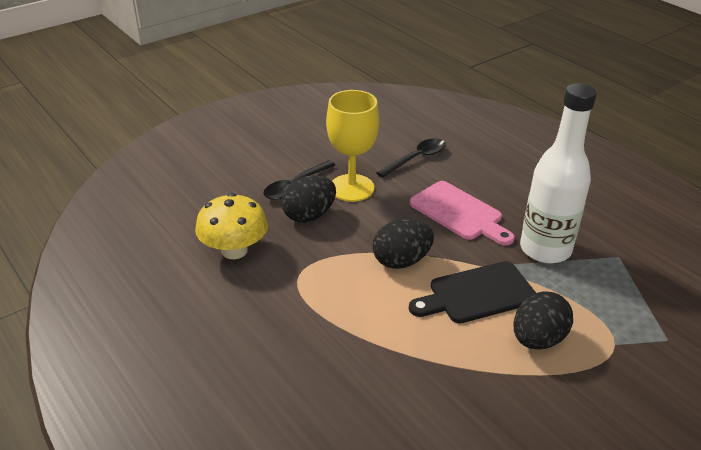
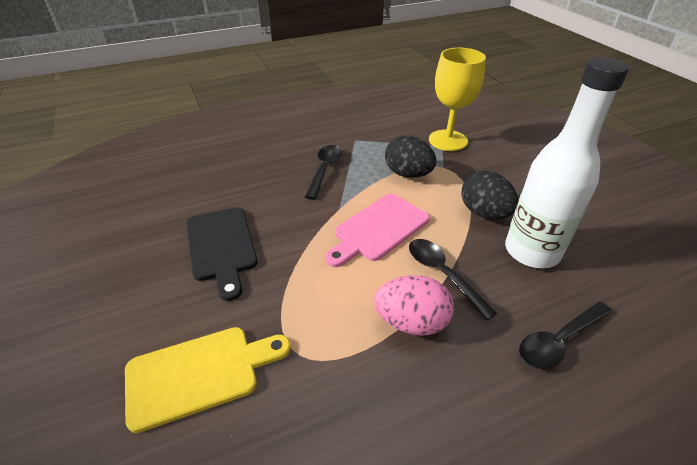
black egg: [281,175,336,223] [373,219,434,269] [514,291,573,350] = 3 -> [385,136,436,178] [461,171,518,219] = 2
black spoon: [263,160,335,200] [376,138,446,178] = 2 -> [305,145,342,200] [409,239,497,320] [519,301,612,369] = 3
pink egg: none = 0 -> [374,275,454,336] = 1
yellow cutting board: none = 0 -> [125,327,291,433] = 1
yellow mushroom: [195,193,268,259] = 1 -> none = 0

